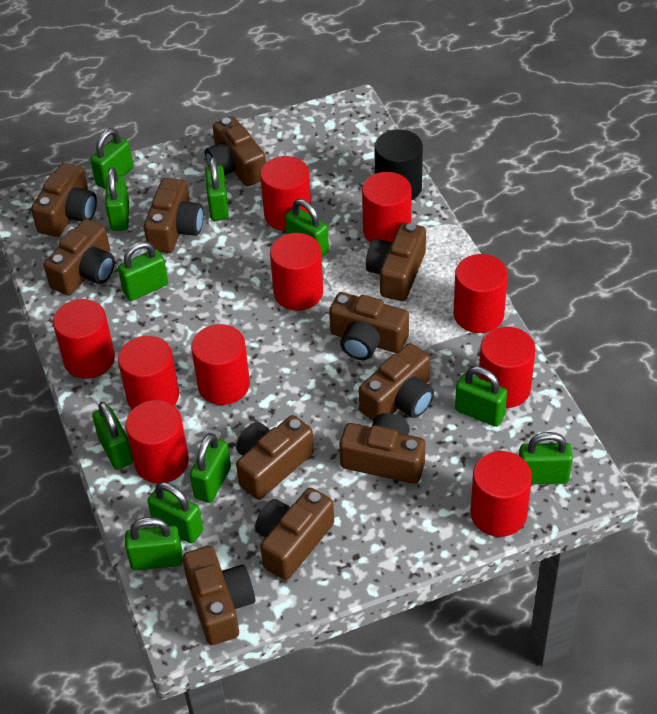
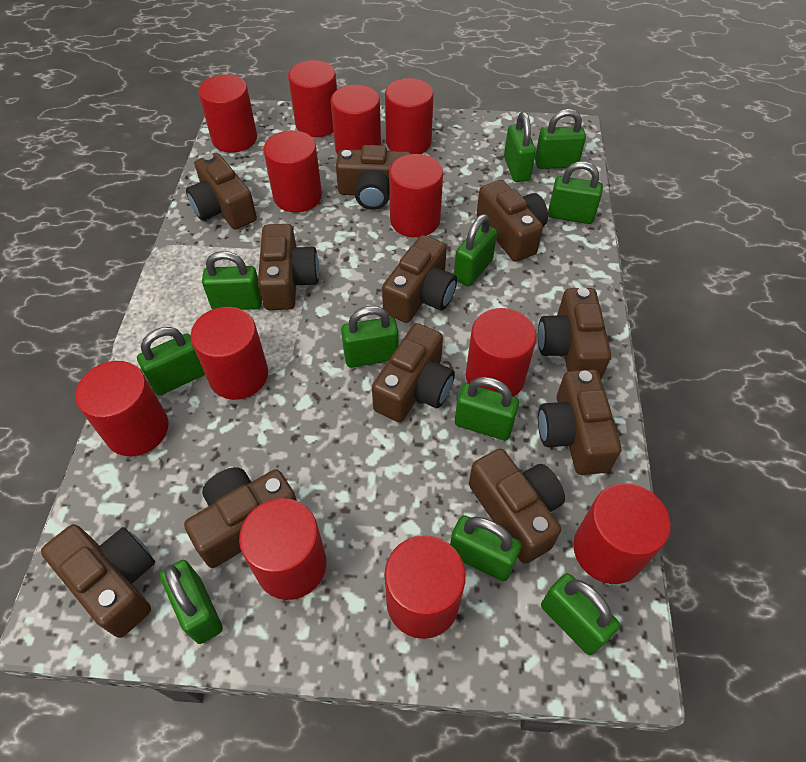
black cylinder: [374,129,423,201] = 1 -> none = 0
red cylinder: [53,299,115,379] [118,336,179,410] [125,400,189,483] [191,324,250,405] [260,156,311,231] [270,233,323,311] [362,172,412,243] [453,254,508,333] [470,451,532,537] [478,327,536,408] = 10 -> [75,361,168,456] [190,307,268,400] [198,74,257,153] [239,498,326,600] [264,130,322,213] [288,60,337,137] [331,85,381,155] [385,78,434,154] [385,535,466,639] [389,154,443,238] [466,308,537,397] [573,483,671,584] = 12

